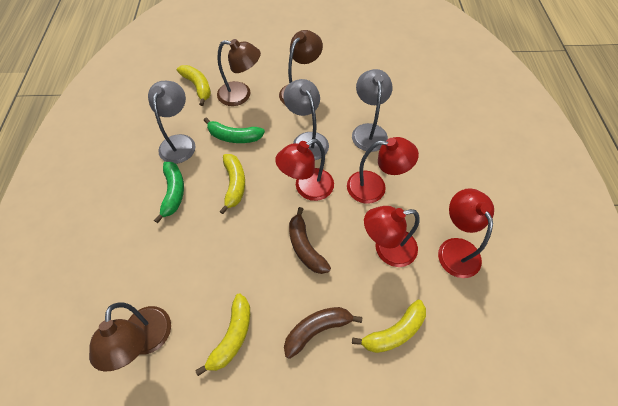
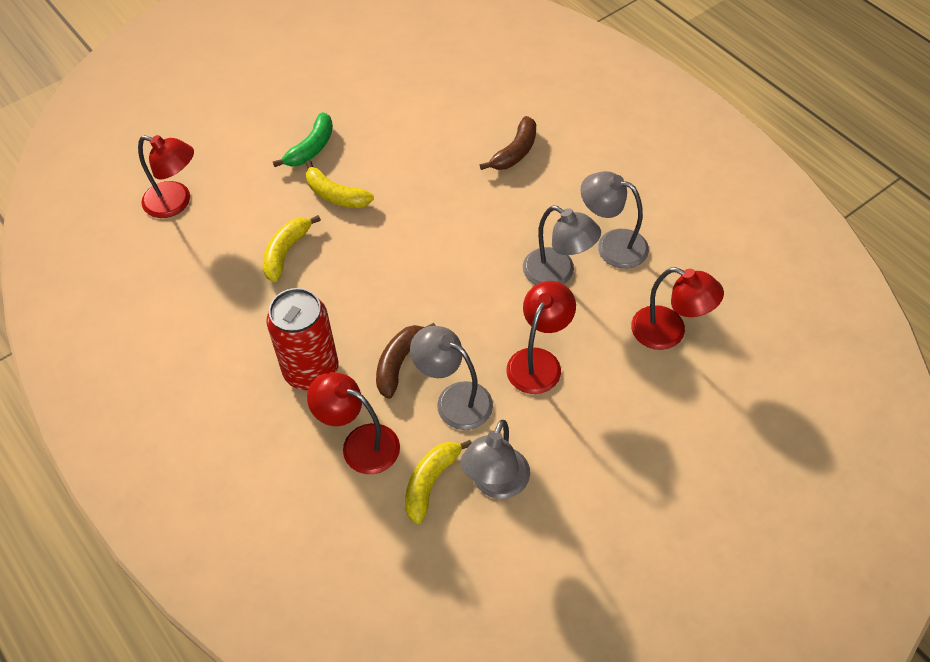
brown lamp: [89,303,171,371] [217,39,261,106] [279,30,323,105] = 3 -> none = 0
green banana: [154,162,184,223] [204,118,265,143] = 2 -> [273,112,333,167] = 1
grey lamp: [148,81,195,164] [283,79,329,160] [352,69,393,152] = 3 -> [410,326,493,430] [461,420,530,499] [523,206,601,285] [580,171,649,269] = 4
red can: none = 0 -> [267,288,338,390] = 1
yellow banana: [177,65,211,106] [195,293,250,376] [219,154,245,214] [352,300,426,353] = 4 -> [262,215,321,282] [306,160,374,208] [405,440,472,524] = 3

